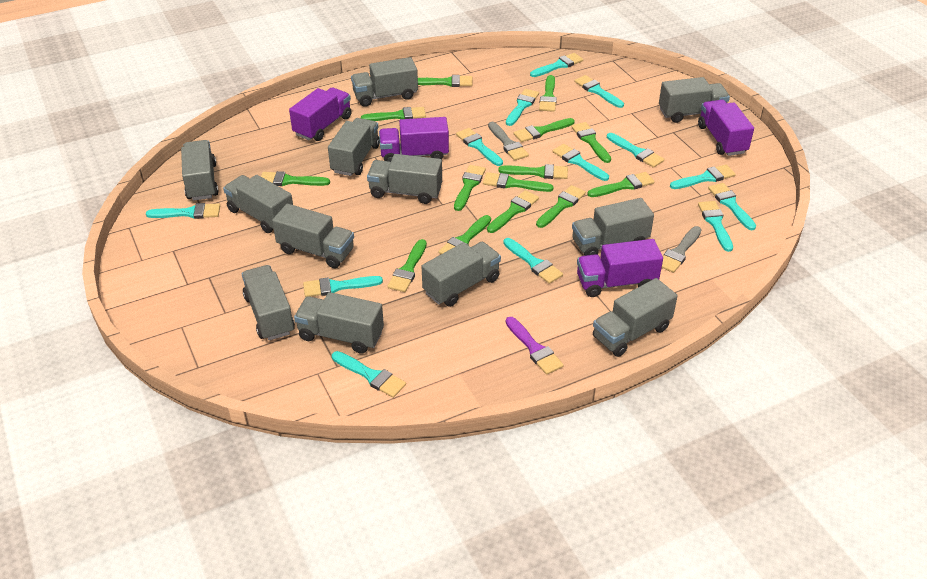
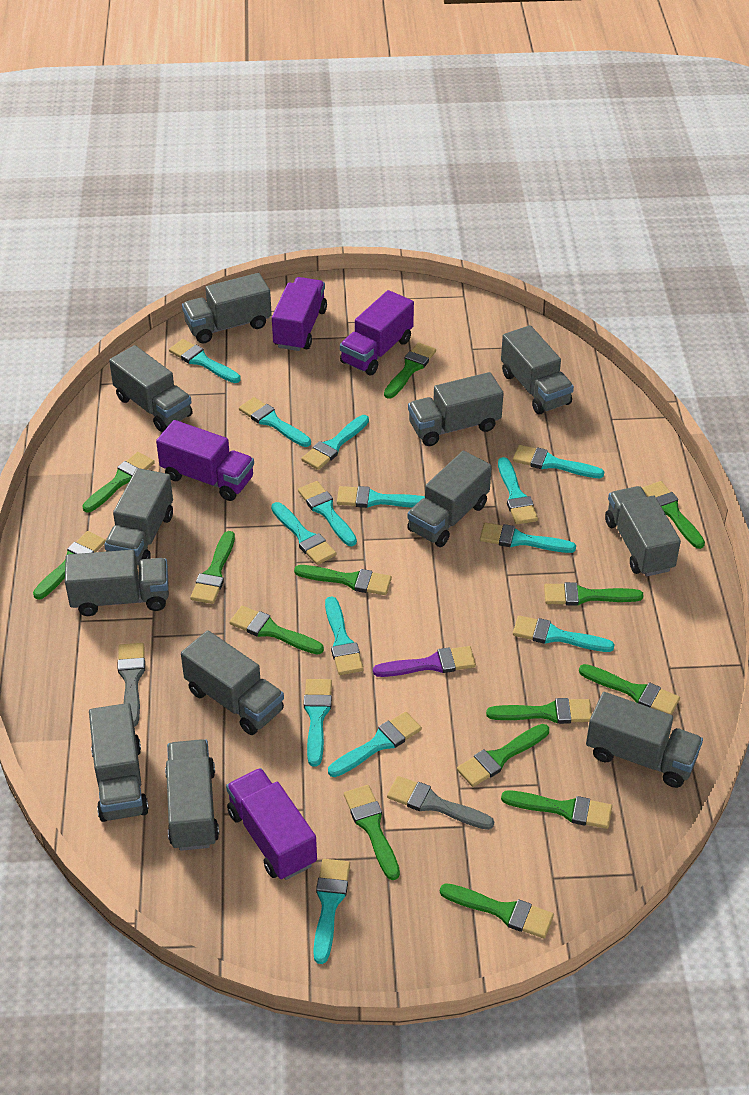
turquoise brush: [146,203,220,219] [303,276,383,297] [332,351,406,398] [456,128,503,166] [503,238,563,284] [506,89,539,126] [530,53,583,77] [552,144,609,181] [574,75,624,108] [607,133,664,168] [670,164,736,189] [698,201,733,252] [708,183,756,230] = 13 -> [169,339,241,383] [239,397,311,447] [271,502,336,565] [298,481,357,546] [301,415,369,470] [304,679,332,767] [313,859,350,964] [325,596,364,675] [328,712,422,777] [337,486,425,508] [480,522,576,553] [498,457,538,524] [513,445,604,478] [513,615,615,652] = 14

